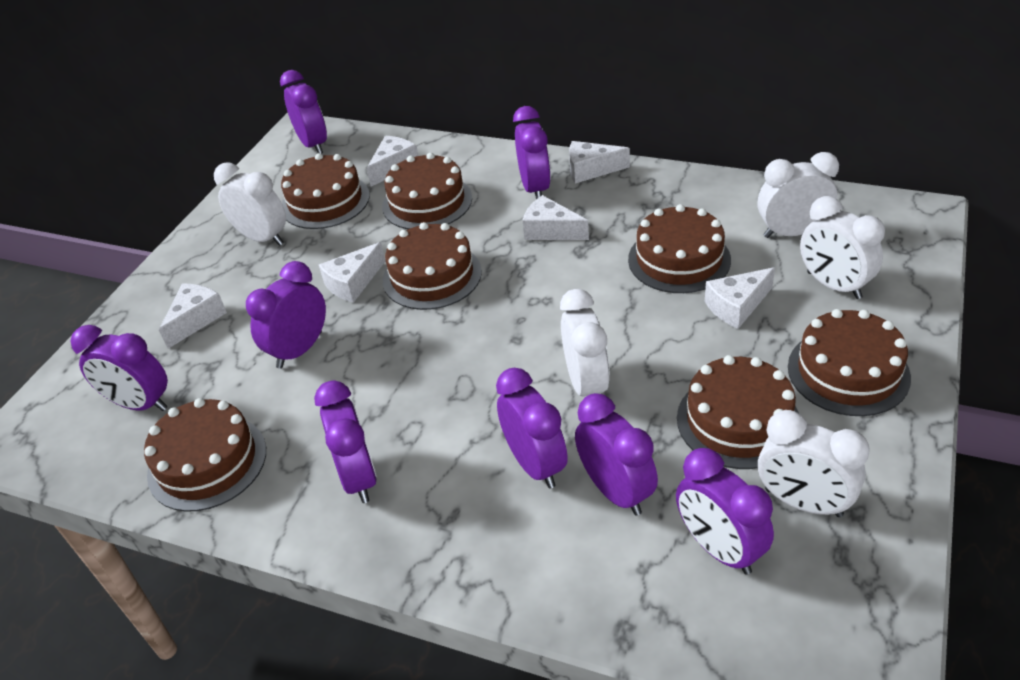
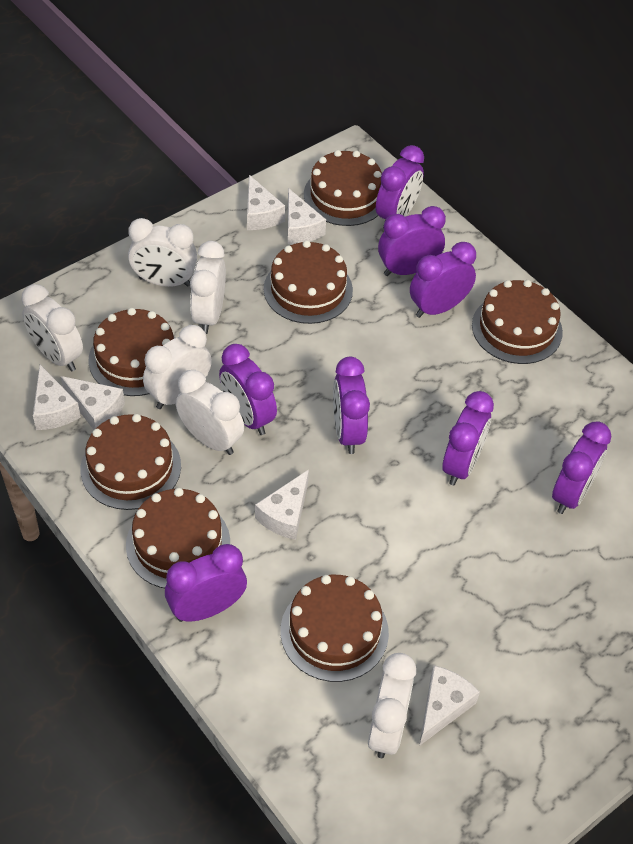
white clock: [214,163,286,246] [560,289,610,397] [758,152,839,238] [758,410,870,517] [800,196,885,299] = 5 -> [21,284,83,371] [128,218,197,287] [143,325,212,409] [176,370,244,455] [190,241,226,334] [368,653,416,758] = 6

